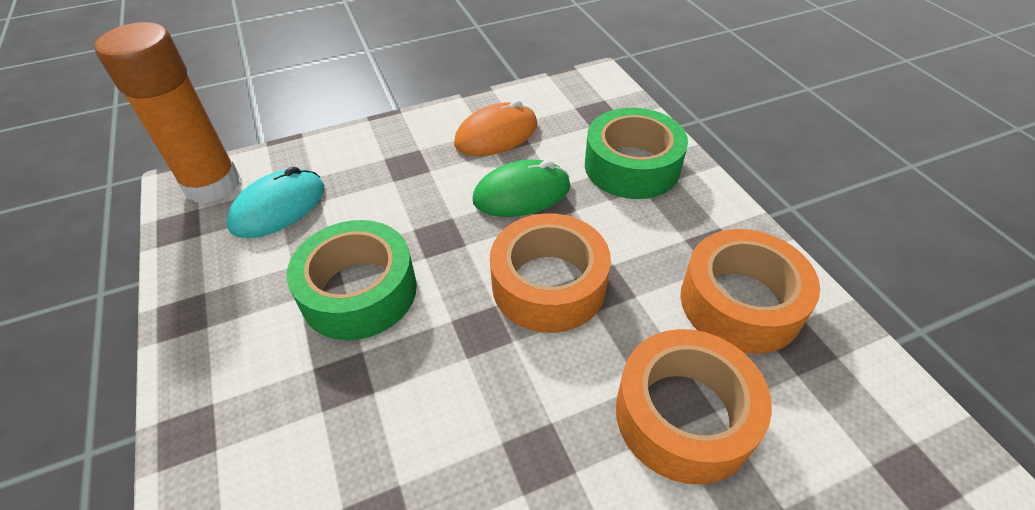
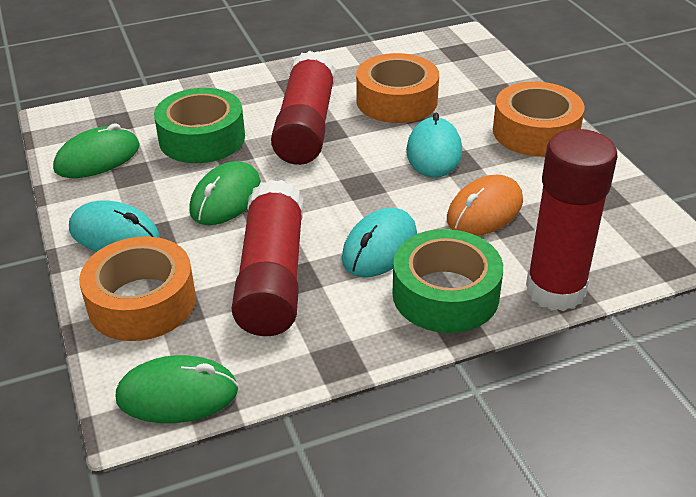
green mouse: [472,159,570,217] = 1 -> [53,123,140,178] [116,355,238,423] [189,161,261,225] = 3
orange glue stick: [95,22,240,203] = 1 -> none = 0
red glue stick: none = 0 -> [232,180,303,336] [271,51,336,165] [526,129,618,311] = 3
turquoise mouse: [227,167,324,238] = 1 -> [69,200,159,252] [342,208,417,277] [406,113,462,178] = 3

